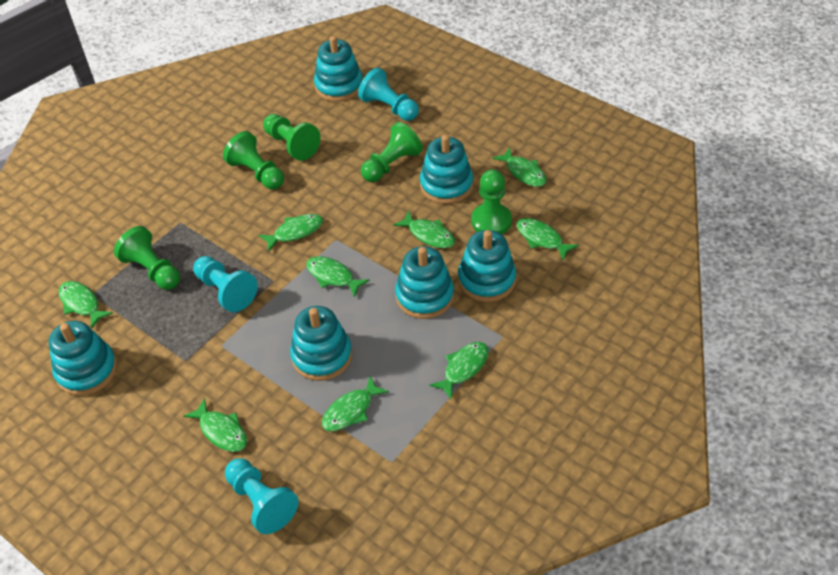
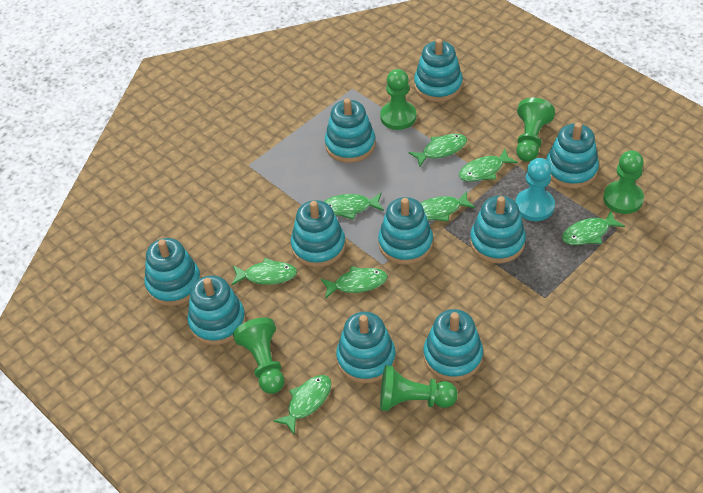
green fish: [59,281,113,329] [183,398,247,452] [258,214,323,252] [306,256,370,298] [322,376,389,431] [393,210,455,248] [429,342,489,400] [493,147,546,187] [516,218,579,261] = 9 -> [232,258,297,285] [273,375,331,434] [320,266,388,299] [324,193,384,219] [408,134,467,167] [421,191,476,222] [459,149,518,182] [562,211,625,245] = 8
turquoise pawn: [193,256,258,312] [225,458,298,534] [358,67,419,121] = 3 -> [515,158,555,221] = 1
turquoise stacking toy: [49,321,117,396] [290,306,352,381] [314,36,363,102] [395,246,454,319] [420,135,473,204] [458,230,516,302] = 6 -> [144,238,201,306] [187,275,246,345] [291,200,346,267] [325,98,376,163] [336,312,396,383] [378,197,433,265] [414,39,463,102] [423,309,483,381] [470,196,526,264] [546,123,599,189] = 10

